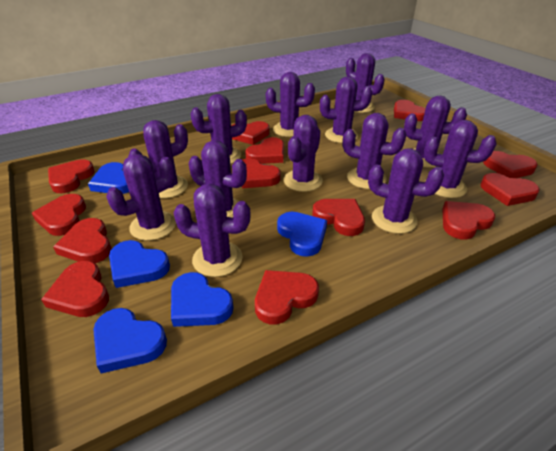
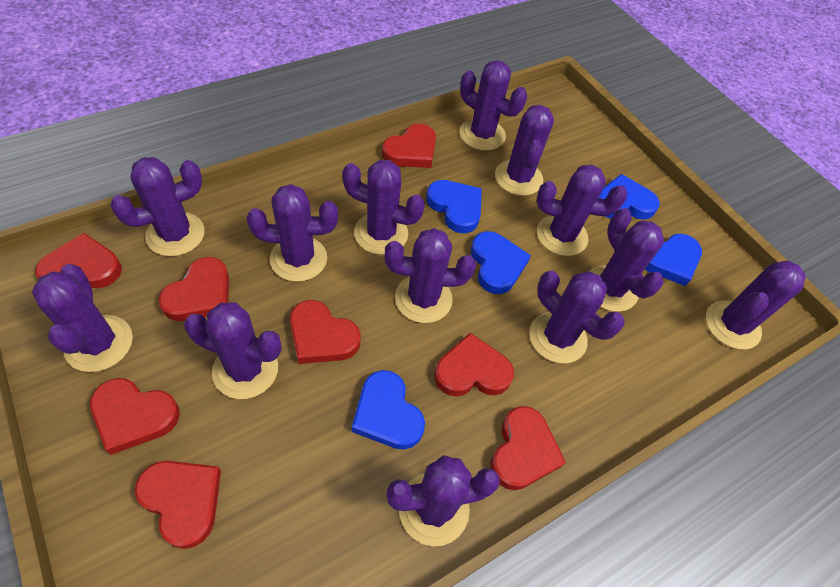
red heart: [32,194,86,236] [41,261,109,317] [48,159,95,193] [53,218,112,263] [231,121,269,145] [242,158,280,188] [245,137,284,164] [255,270,319,324] [312,199,365,236] [394,100,426,121] [442,201,495,240] [480,173,540,206] [483,151,538,178] = 13 -> [35,233,122,288] [90,378,180,455] [135,461,221,549] [158,257,229,321] [290,300,360,364] [382,124,436,168] [434,333,514,396] [490,406,566,490] = 8

